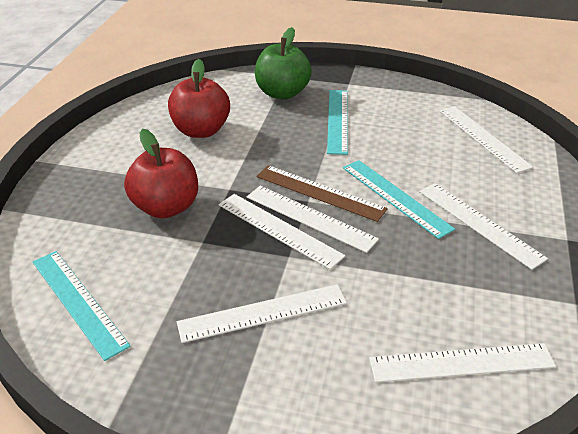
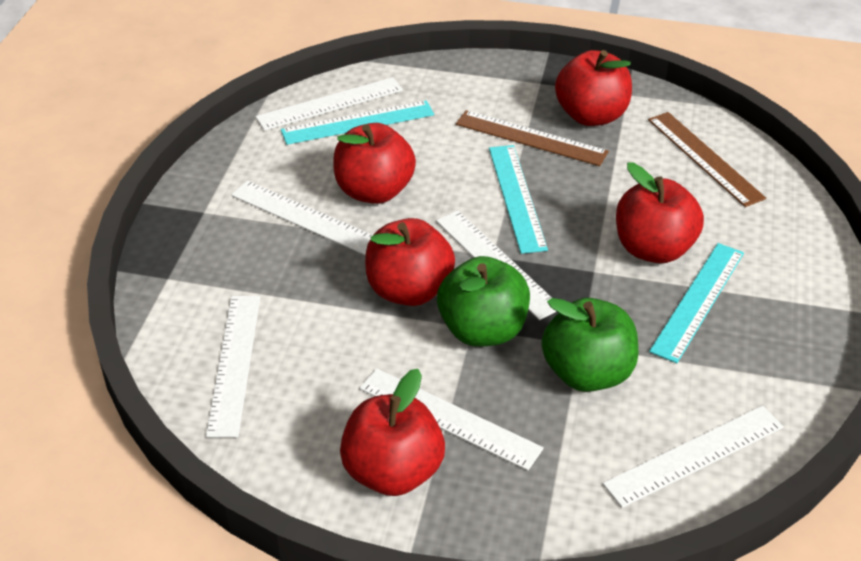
brown ruler: [256,165,388,222] = 1 -> [456,110,609,166] [648,112,766,207] = 2
green apple: [255,27,312,100] = 1 -> [437,256,530,347] [542,298,638,392] = 2
red apple: [124,129,198,218] [168,59,230,138] = 2 -> [333,123,416,204] [340,369,445,496] [365,218,455,306] [555,50,632,126] [616,163,704,263] = 5

